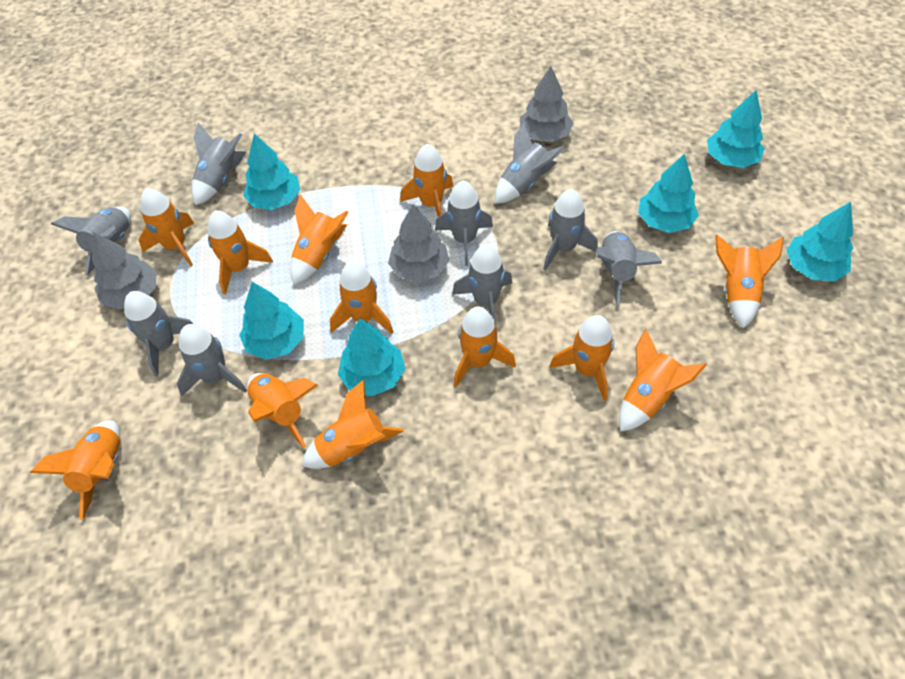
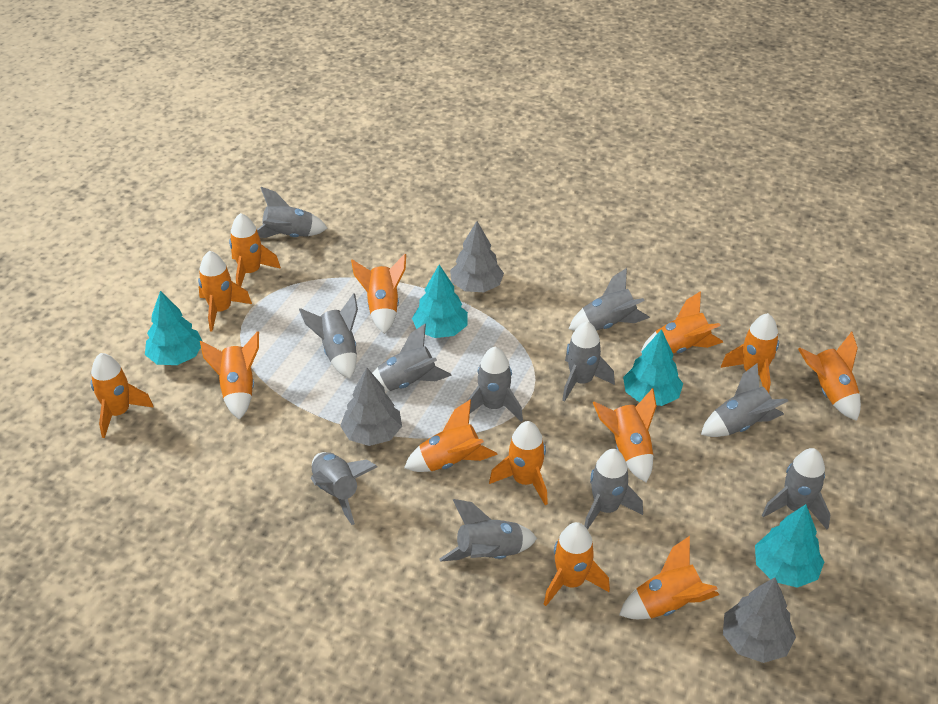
grey rocket: [51,207,131,276] [124,291,193,377] [177,324,247,396] [192,122,246,205] [435,181,493,266] [452,244,512,326] [495,123,565,204] [544,189,598,270] [596,231,662,306] = 9 -> [257,187,328,238] [299,293,358,379] [311,452,377,525] [372,324,452,391] [439,499,537,562] [466,347,523,422] [562,321,615,401] [569,268,650,331] [584,449,643,530] [701,363,788,437] [762,448,831,529] = 11
orange rocket: [30,421,120,520] [139,188,194,266] [208,211,273,295] [247,373,318,448] [290,194,349,285] [302,380,404,469] [330,261,393,334] [400,144,453,217] [454,306,516,387] [550,315,614,401] [619,329,707,432] [715,235,784,329] = 12 -> [91,353,154,438] [198,251,252,332] [200,331,259,420] [229,213,281,287] [351,254,406,334] [404,400,498,472] [489,421,548,505] [544,522,610,606] [593,388,657,483] [619,536,719,619] [640,291,723,353] [721,313,779,393] [798,332,861,421] = 13
turquoise tree: [239,282,304,360] [243,134,300,210] [338,318,405,396] [638,154,699,233] [707,90,764,168] [786,202,853,281] = 6 -> [145,291,202,365] [412,264,468,338] [623,329,683,406] [755,504,824,588] = 4

